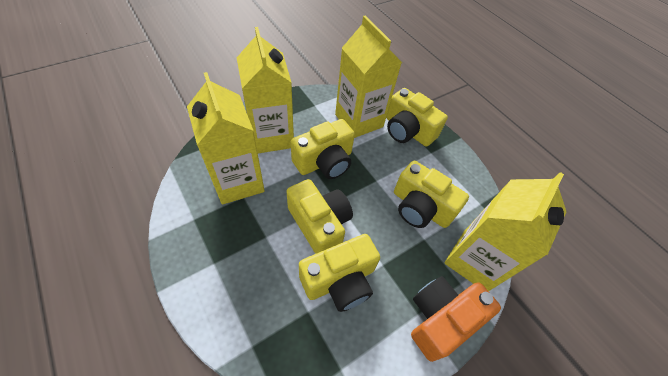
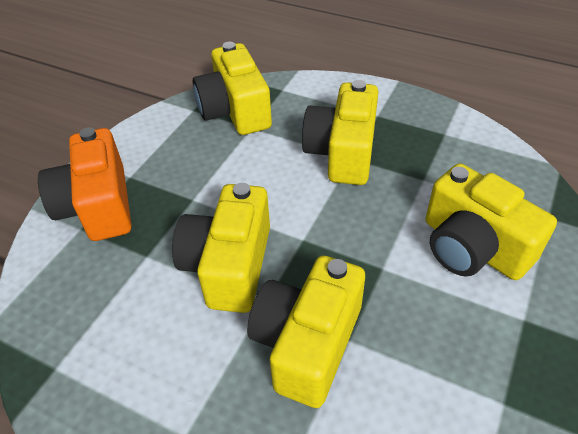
yellow carton: [187,72,265,205] [237,27,294,153] [335,15,402,138] [445,172,566,291] = 4 -> none = 0

